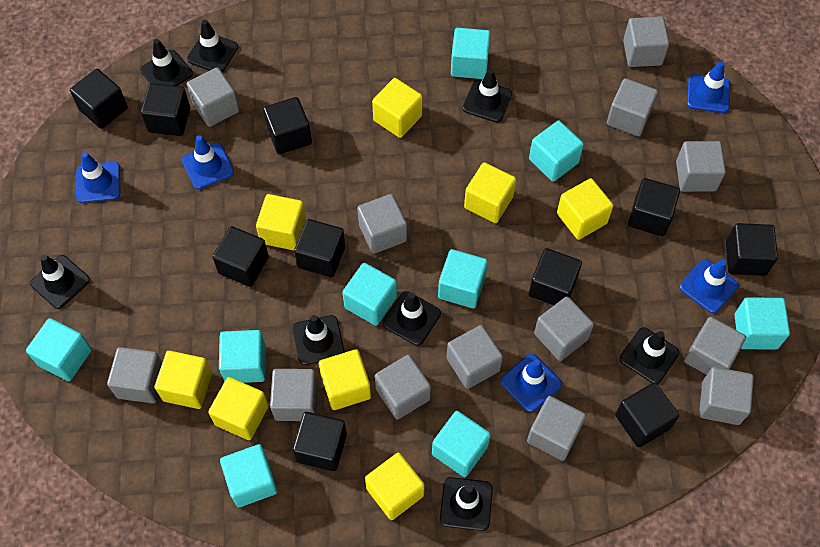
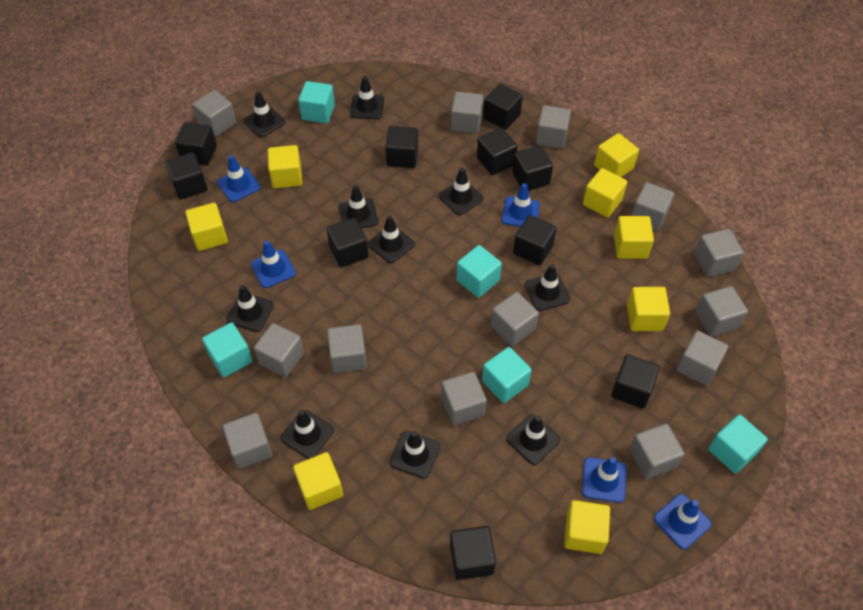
black traffic cone: [30,255,90,309] [140,39,193,86] [187,19,238,72] [292,315,345,365] [383,291,441,346] [440,477,493,531] [463,69,512,122] [620,327,679,384] = 8 -> [226,285,274,332] [243,91,285,137] [280,410,334,459] [339,185,378,228] [350,76,384,119] [368,215,415,263] [390,431,440,479] [439,168,483,215] [506,415,560,465] [525,264,570,311] = 10
turquoise cube: [26,318,92,381] [219,330,266,383] [220,444,278,507] [342,263,397,326] [432,411,491,477] [438,249,488,308] [451,28,491,79] [529,121,584,182] [734,297,790,350] = 9 -> [202,322,253,378] [298,81,335,123] [456,245,502,298] [482,347,532,403] [708,414,768,474] = 5

